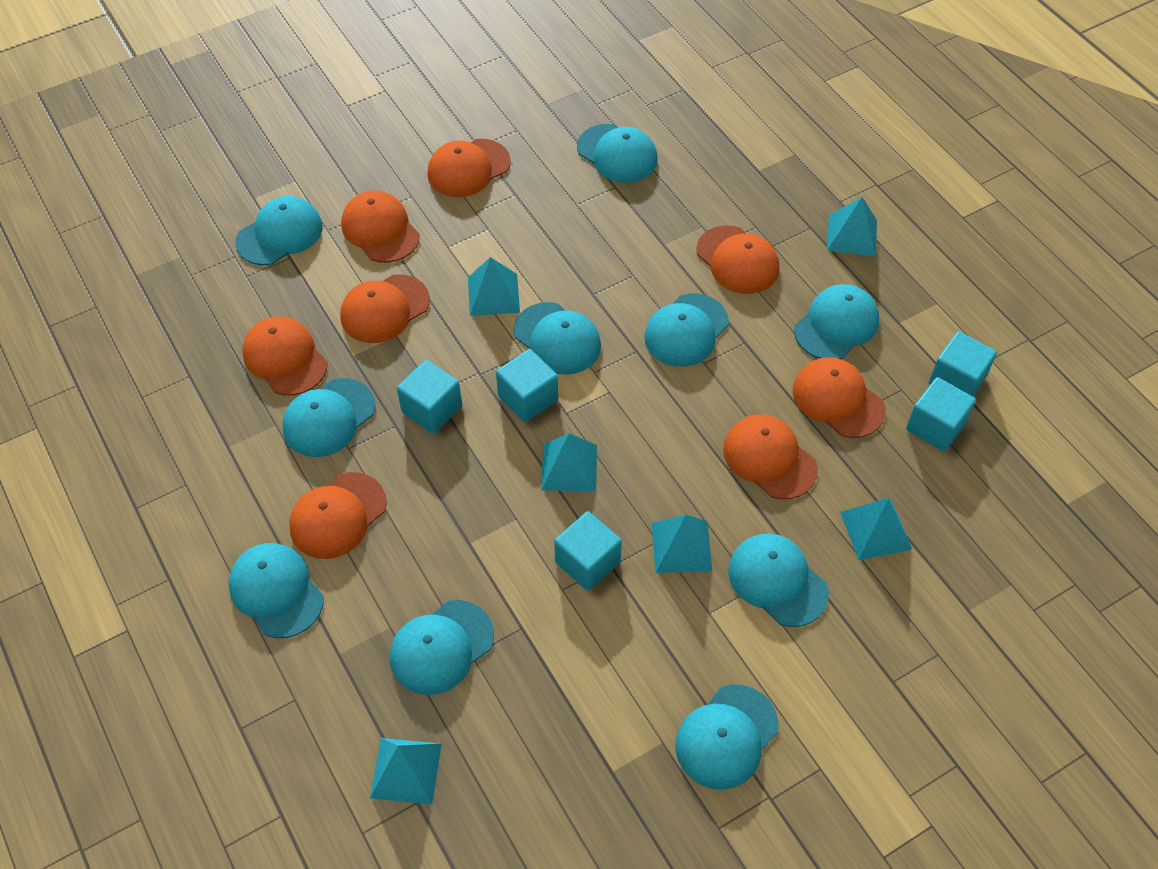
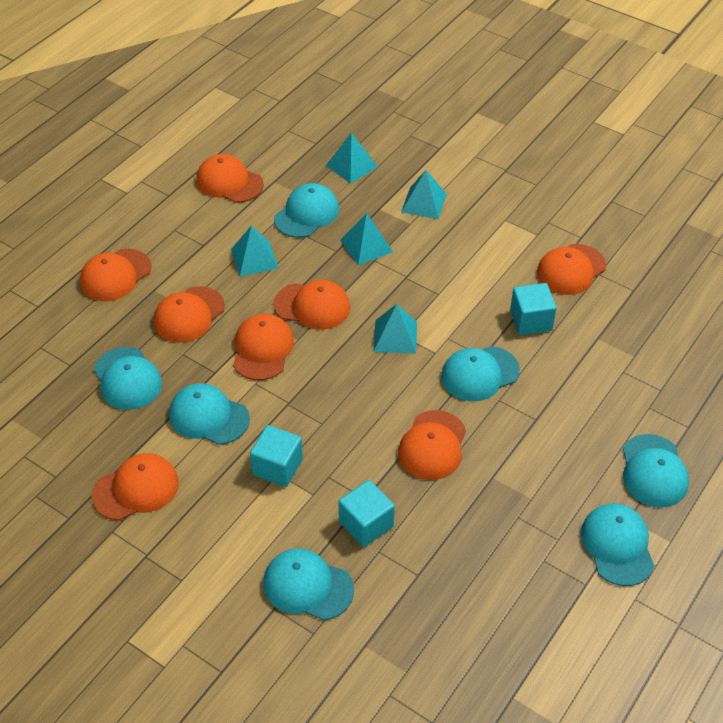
turquoise cap: [228,543,324,638] [235,196,323,265] [282,378,375,457] [390,600,494,695] [513,302,601,375] [577,124,658,183] [644,293,729,367] [675,684,779,790] [728,533,829,627] [794,284,879,359] = 10 -> [94,347,162,410] [169,383,250,445] [263,548,354,620] [274,183,339,238] [441,346,520,401] [581,504,655,586] [623,434,689,507] = 7
turquoise cube: [397,360,462,434] [496,349,558,422] [554,511,622,591] [906,377,976,452] [929,331,997,396] = 5 -> [250,425,303,487] [338,480,395,547] [510,283,557,335] = 3
turquoise pyramid: [370,738,442,804] [468,257,520,316] [541,433,597,491] [652,515,712,573] [827,197,877,256] [840,498,912,560] = 6 -> [231,225,279,277] [326,133,378,184] [340,213,393,265] [373,304,417,354] [401,170,447,219] = 5

